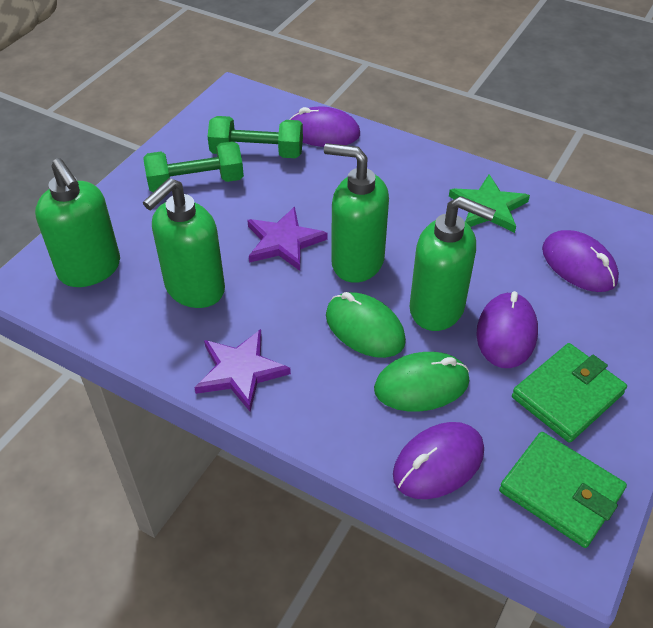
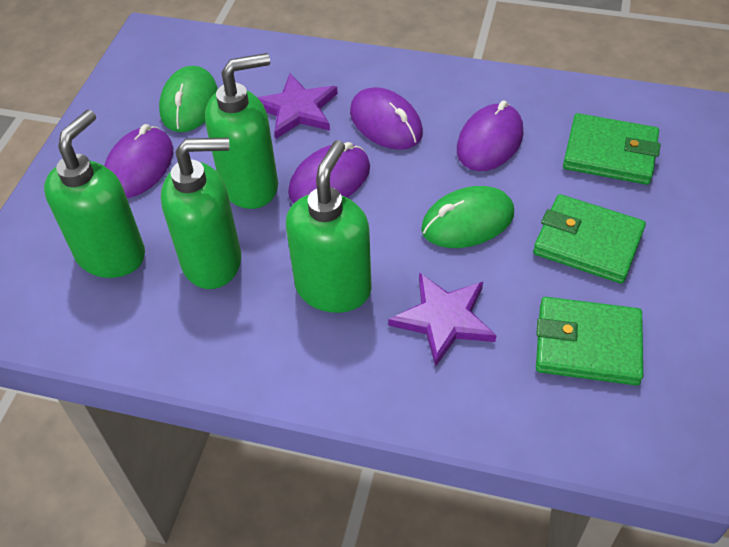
green dumbbell: [143,141,244,192] [207,116,303,158] = 2 -> none = 0
green star: [449,174,530,233] = 1 -> none = 0
green wallet: [499,432,627,548] [512,343,627,443] = 2 -> [533,194,646,284] [536,297,643,386] [563,113,661,185] = 3

